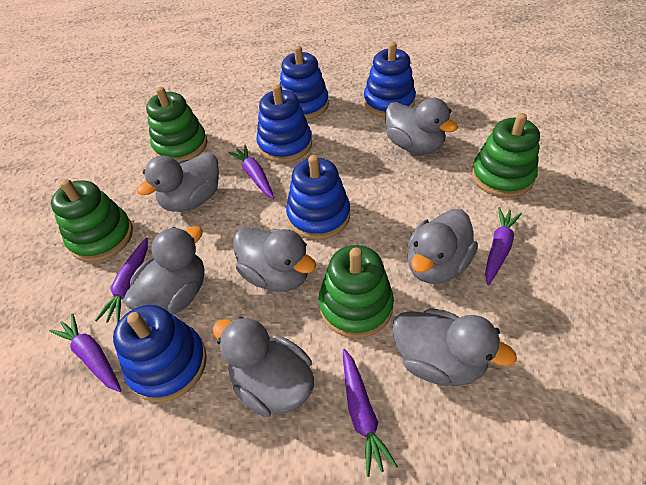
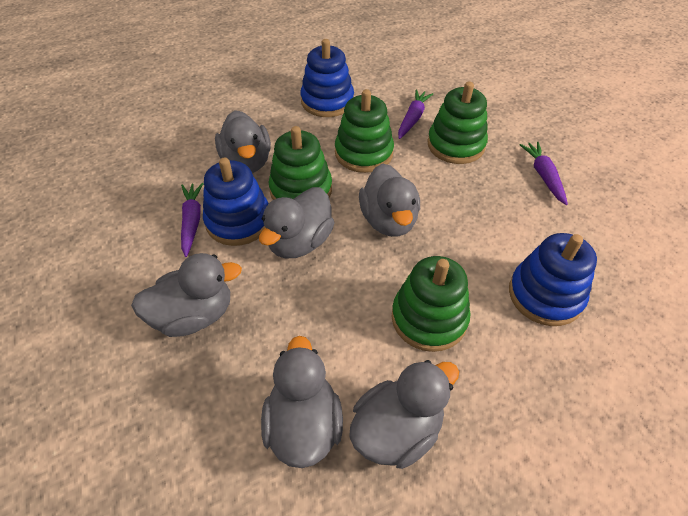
blue stacking toy: [113,305,207,402] [256,84,312,163] [279,46,329,120] [286,155,350,240] [364,42,416,117] = 5 -> [203,158,269,246] [300,39,354,117] [509,233,597,326] = 3
grey duck: [124,226,205,315] [137,152,219,212] [213,317,314,417] [233,227,316,292] [385,98,458,154] [392,308,517,386] [407,209,478,284] = 7 -> [131,253,242,337] [215,110,271,173] [259,187,335,258] [261,336,343,468] [349,360,459,469] [359,163,420,237] = 6
purple carrot: [50,313,122,392] [95,238,148,324] [228,145,274,199] [343,349,398,477] [485,207,522,285] = 5 -> [181,183,204,257] [398,89,433,139] [520,142,568,205] = 3

